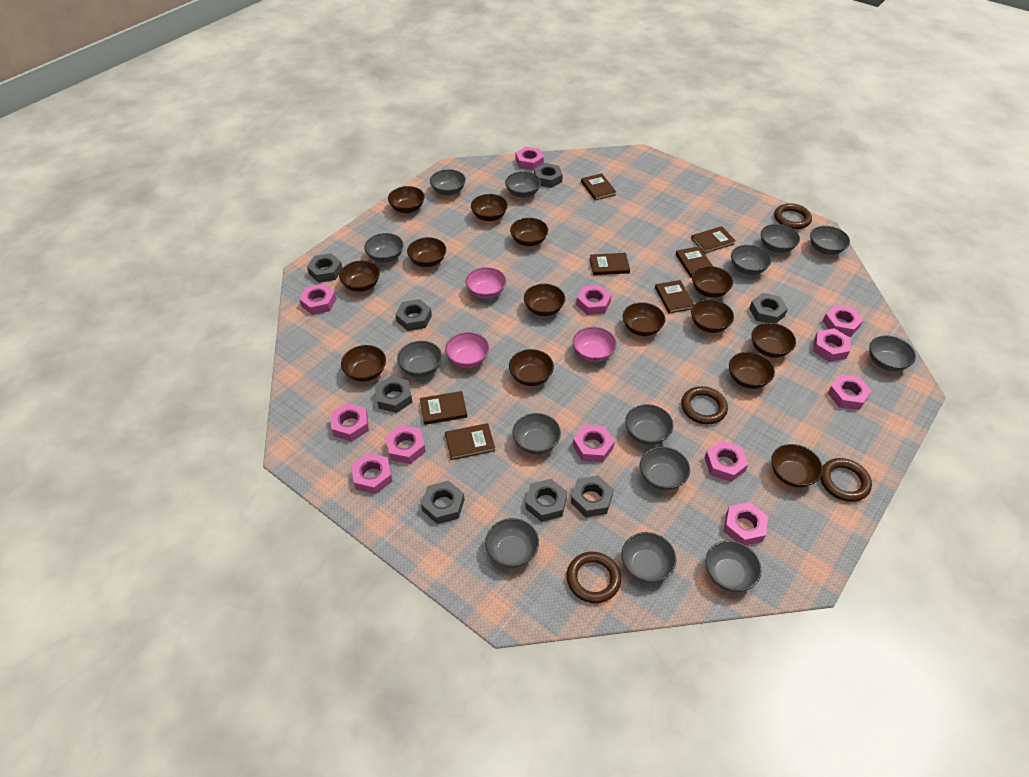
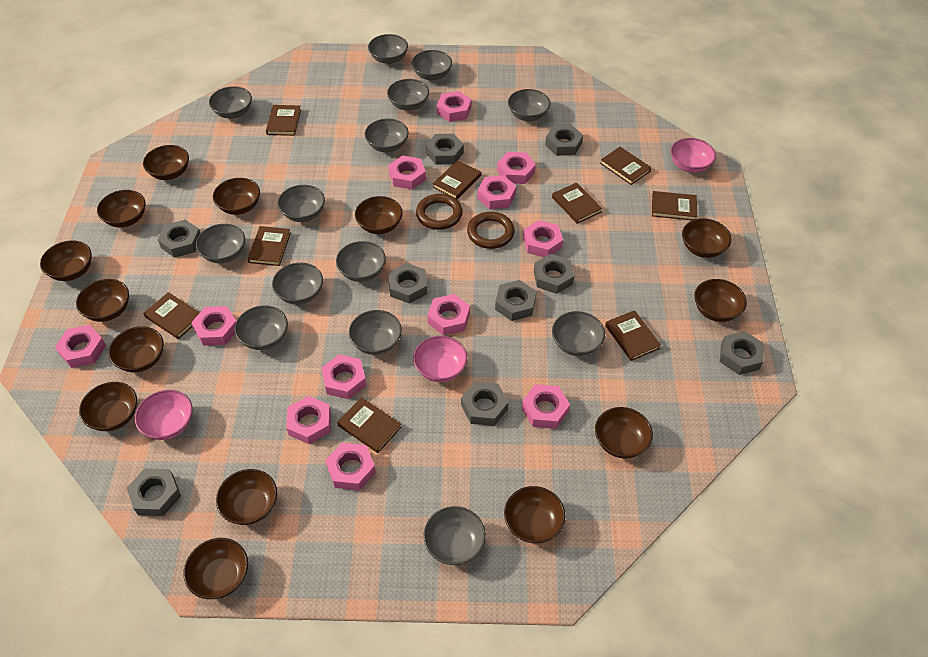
brown book: [420,391,467,425] [445,423,495,460] [581,173,616,200] [590,253,630,275] [655,280,694,313] [676,246,713,278] [691,226,736,253] = 7 -> [143,292,200,339] [248,226,291,266] [266,105,301,136] [337,397,401,453] [433,160,481,199] [552,182,602,224] [600,147,651,185] [605,310,661,361] [652,191,697,220] = 9
brown ring: [567,552,621,603] [681,386,728,424] [774,203,812,229] [820,458,872,502] = 4 -> [416,194,463,230] [467,212,515,249] = 2
grey nut: [307,253,342,283] [375,376,412,413] [395,299,432,331] [421,481,464,524] [525,479,567,522] [534,163,563,188] [571,475,614,517] [749,293,788,323] = 8 -> [127,468,181,516] [158,219,201,258] [389,263,427,304] [426,134,464,165] [461,382,509,426] [495,280,536,321] [534,254,574,294] [545,125,583,156] [720,331,764,375] = 9

